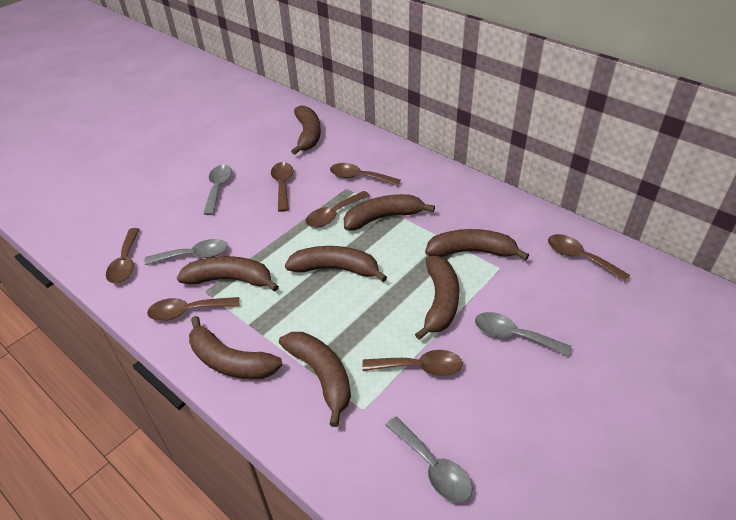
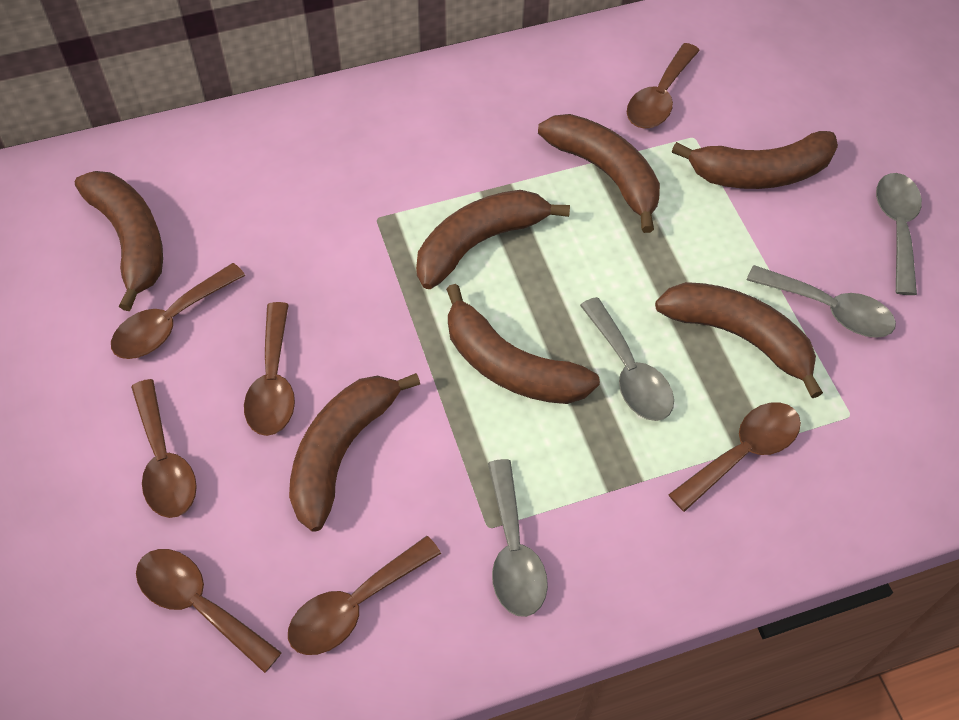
brown banana: [177,256,279,291] [189,316,283,379] [279,332,351,427] [285,246,387,282] [291,105,321,155] [343,194,435,231] [415,256,459,340] [425,229,529,260] = 8 -> [75,171,163,311] [289,373,420,531] [416,190,570,289] [446,284,600,404] [538,114,660,233] [655,282,823,398] [672,131,838,189] = 7

